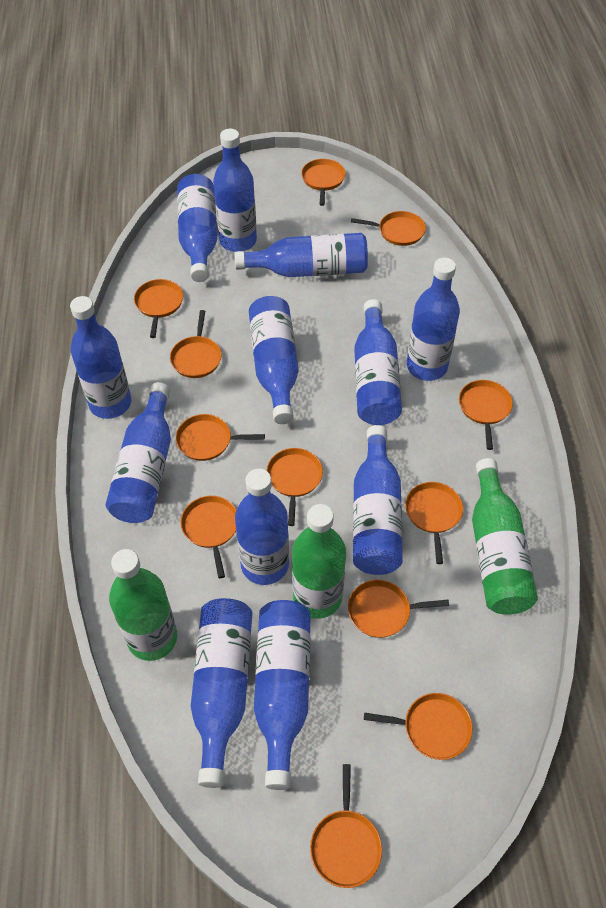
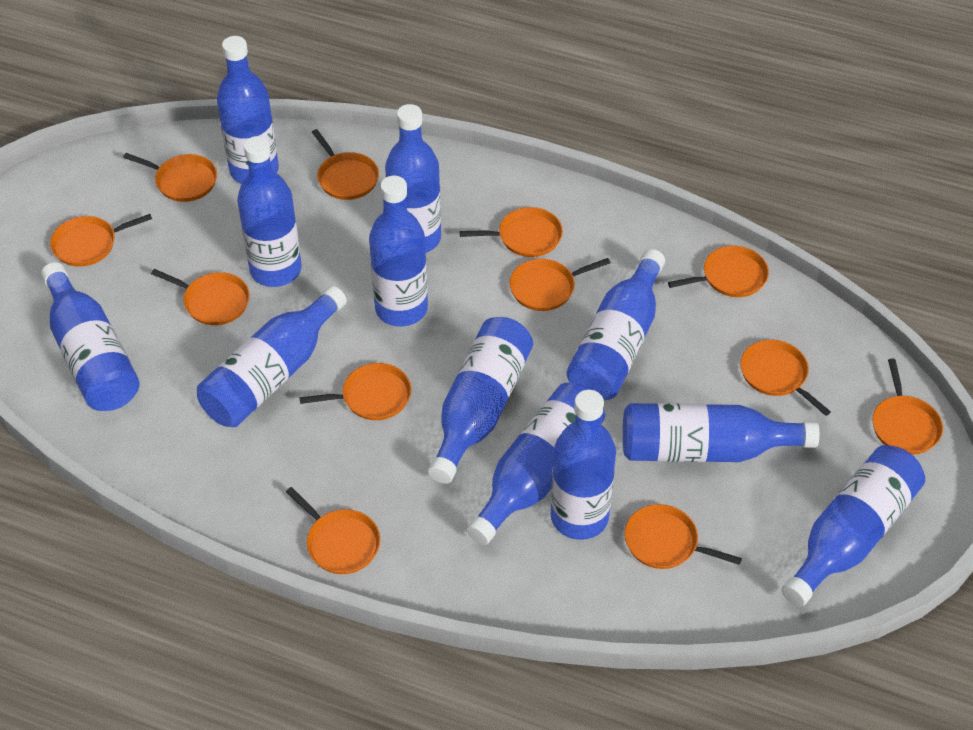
green bottle: [109,549,177,661] [292,504,346,619] [472,458,538,615] = 3 -> none = 0

